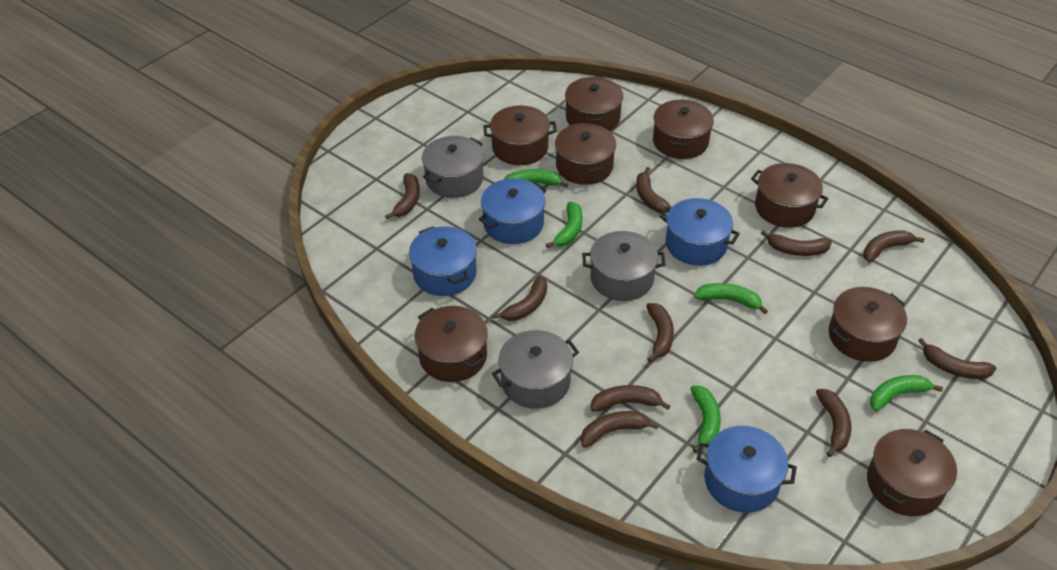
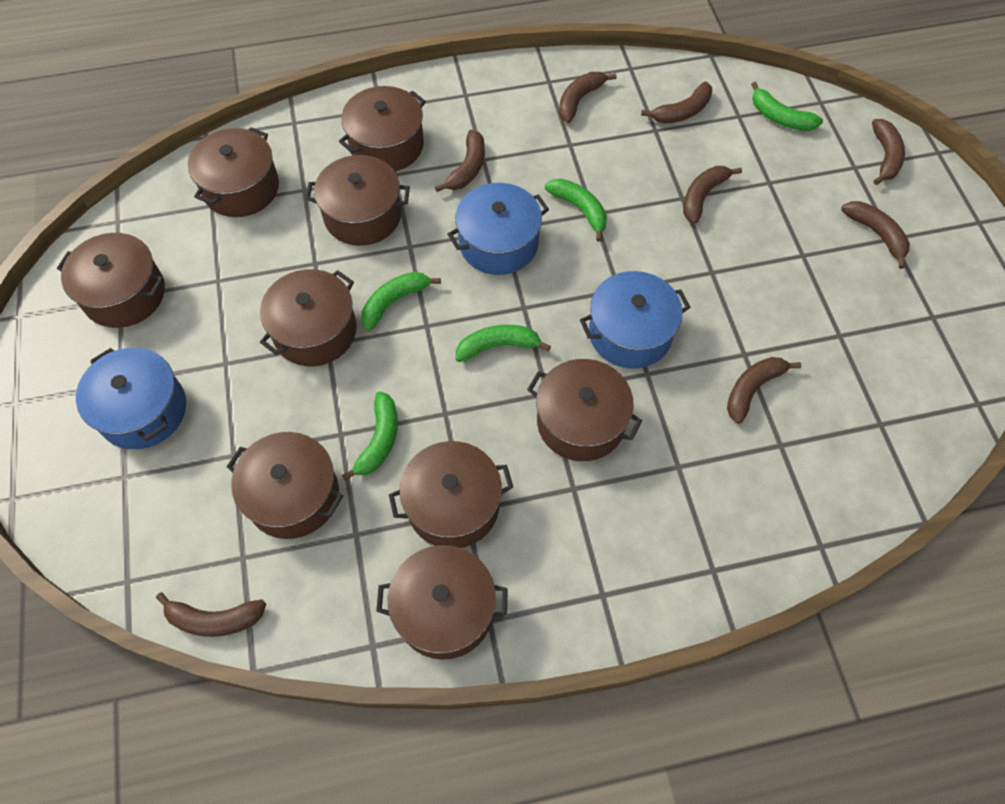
blue pot: [409,226,477,296] [479,178,547,244] [660,198,740,266] [697,426,797,513] = 4 -> [76,348,186,449] [447,183,549,275] [580,271,691,369] = 3
brown banana: [385,173,420,219] [492,276,547,321] [581,411,659,448] [590,385,670,412] [636,167,672,213] [646,303,674,362] [761,230,832,256] [816,389,851,457] [863,230,924,262] [918,338,997,379] = 10 -> [156,592,266,637] [435,130,485,192] [559,72,617,123] [641,81,712,124] [683,166,742,224] [727,357,801,424] [841,201,910,269] [872,119,905,185] = 8
brown pot: [415,306,488,382] [483,106,557,165] [555,123,616,185] [565,77,623,131] [653,99,714,159] [751,163,829,228] [829,287,907,362] [867,429,957,516] = 8 -> [57,233,165,328] [188,127,279,217] [226,432,343,539] [260,269,357,366] [306,155,410,246] [339,86,426,171] [376,545,508,660] [389,441,513,548] [527,359,642,461] = 9
grey pot: [422,136,484,198] [492,330,579,409] [582,231,666,301] = 3 -> none = 0

